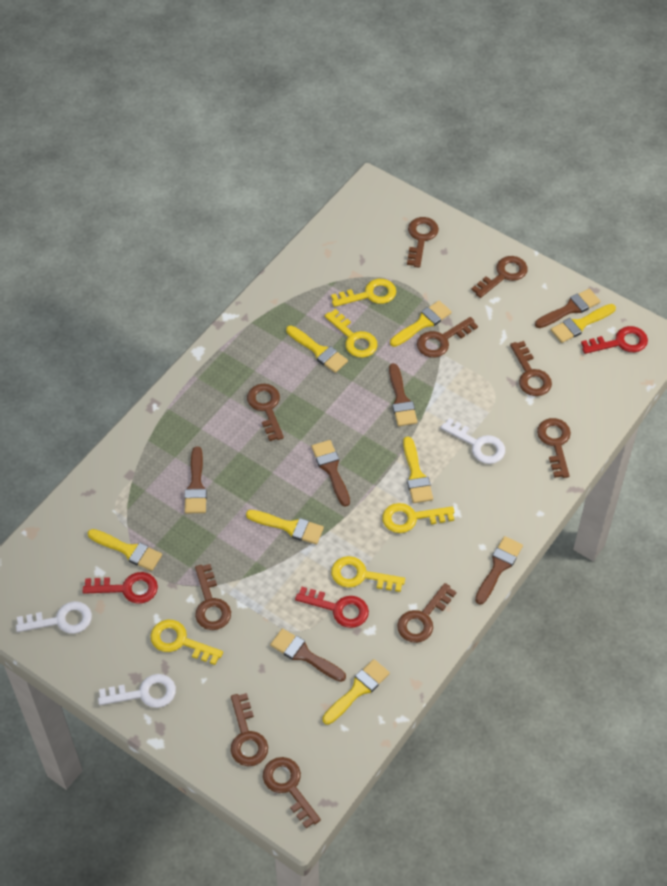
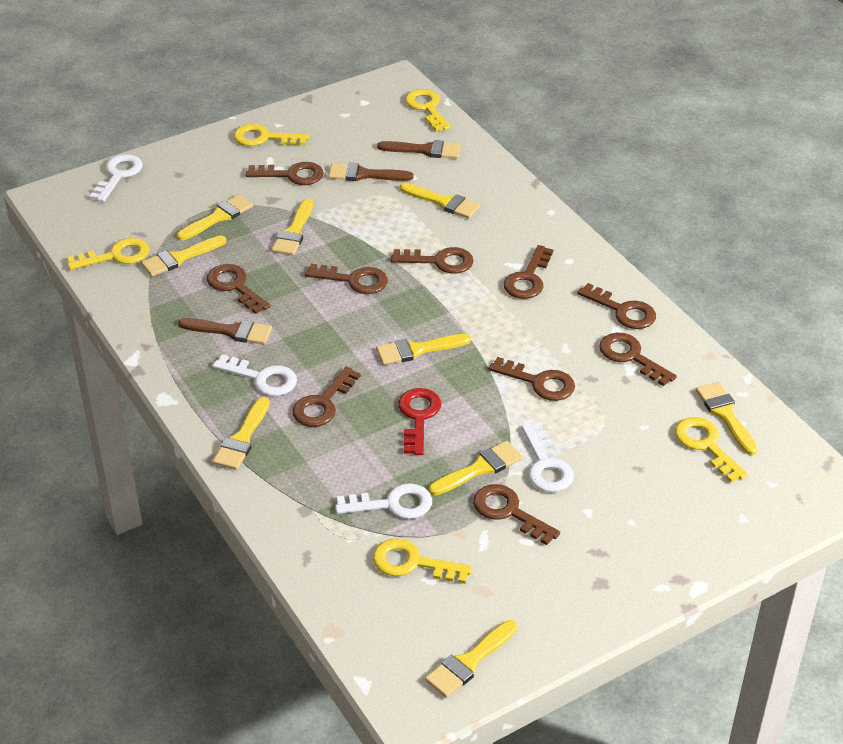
brown brush: [185,446,207,513] [270,628,346,682] [311,440,350,507] [389,363,418,426] [475,536,523,605] [535,289,600,328] = 6 -> [178,318,272,344] [328,163,414,181] [377,140,460,158] = 3
red key: [83,572,158,604] [295,587,369,628] [581,326,648,354] = 3 -> [398,388,441,455] = 1
white key: [16,601,92,634] [98,674,176,708] [441,418,505,464] = 3 -> [90,154,143,202] [212,354,297,396] [335,483,432,519] [522,423,574,492] = 4
yellow brush: [88,529,162,571] [246,510,324,545] [286,325,348,373] [322,659,390,725] [390,301,452,347] [403,436,433,503] [551,304,616,343] = 7 -> [141,235,226,277] [177,194,253,241] [212,397,270,470] [272,199,313,255] [376,334,471,365] [400,183,480,219] [425,620,518,698] [429,441,522,495] [696,382,758,455] = 9

